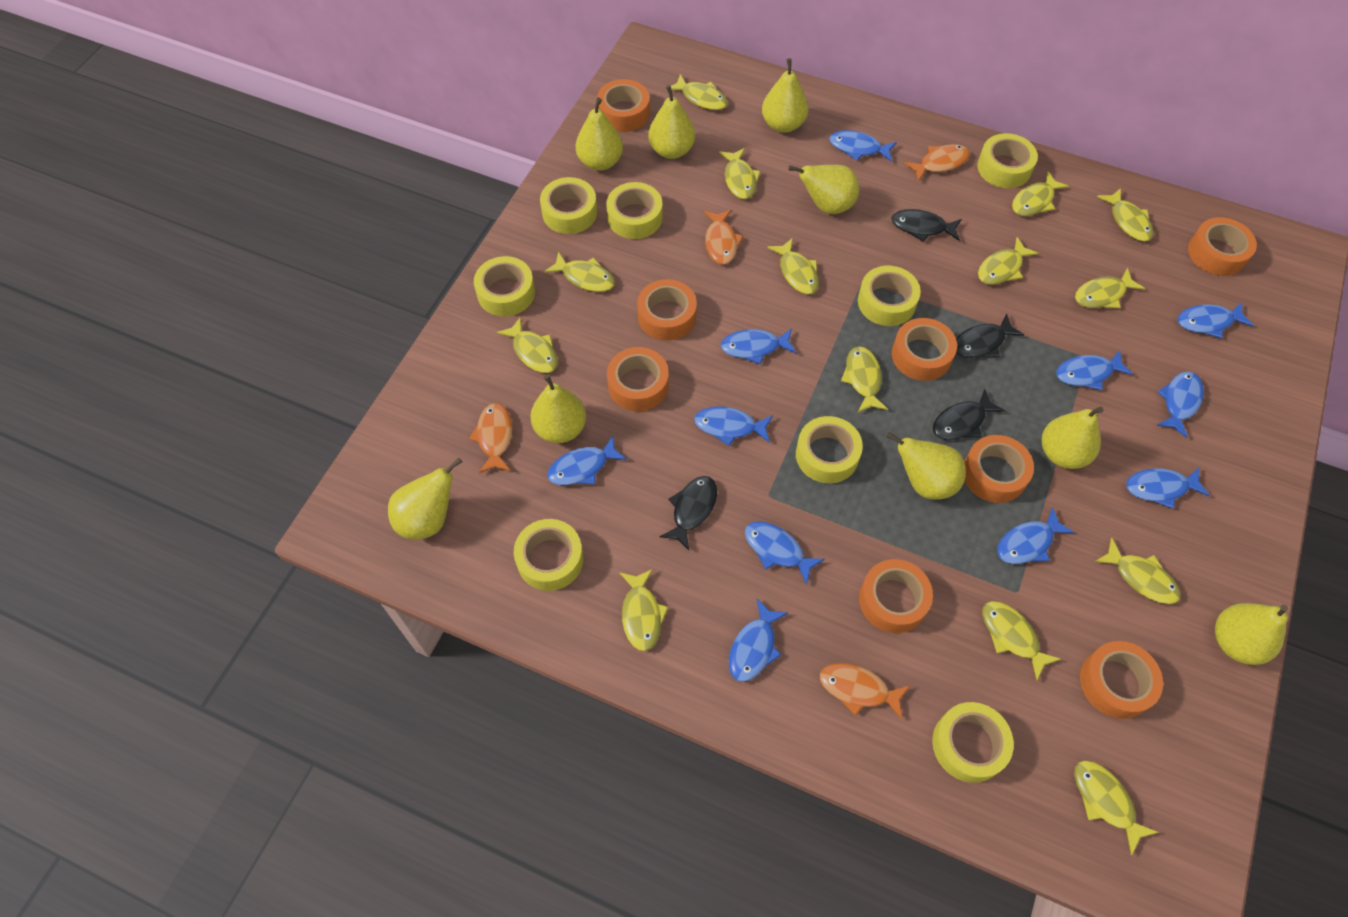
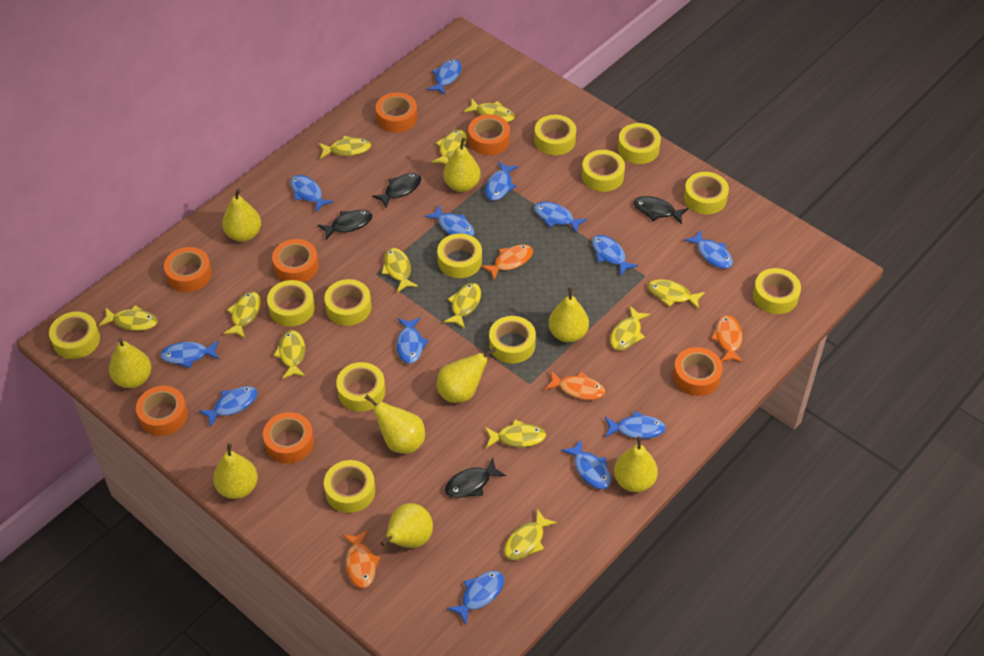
blue fish: [547,436,627,485] [694,406,773,446] [721,328,797,364] [729,599,788,682] [745,521,825,585] [829,130,897,162] [997,507,1074,564] [1056,350,1133,390] [1126,468,1210,509] [1156,371,1204,438] [1178,302,1254,338] = 11 -> [160,340,219,368] [199,386,258,427] [290,175,334,213] [397,317,429,364] [425,204,474,236] [427,59,462,95] [447,571,504,625] [485,161,518,201] [534,202,587,233] [561,439,611,489] [592,235,638,275] [605,411,666,439] [684,229,733,269] = 13
orange tape: [597,79,650,132] [607,347,669,411] [637,279,697,341] [859,559,933,633] [892,318,957,381] [964,435,1034,503] [1080,641,1163,719] [1188,217,1257,276] = 8 -> [136,386,188,436] [164,247,212,292] [263,412,314,463] [272,239,319,283] [376,92,417,132] [468,114,510,155] [673,347,723,396] = 7
yellow fish: [497,316,558,373] [544,252,615,292] [619,569,668,651] [666,74,728,110] [719,148,761,199] [767,238,819,294] [841,347,888,413] [978,237,1039,285] [982,601,1061,680] [1012,171,1069,216] [1074,760,1159,855] [1075,268,1145,308] [1095,538,1181,604] [1097,188,1153,241] = 14 -> [99,305,157,331] [223,292,261,338] [273,330,306,379] [319,136,371,159] [382,248,418,292] [431,129,467,165] [444,283,481,329] [463,99,515,122] [485,420,546,448] [504,509,557,560] [610,306,650,351] [648,279,705,310] = 12
yellow tape: [474,256,535,317] [514,519,583,591] [540,177,597,234] [606,182,663,239] [796,416,863,483] [858,266,921,326] [932,702,1014,783] [977,133,1038,188] = 8 -> [49,312,100,359] [267,280,315,327] [324,279,371,326] [324,460,375,513] [336,362,385,412] [437,233,482,278] [489,316,536,364] [534,115,576,155] [582,150,625,192] [618,123,661,164] [684,172,729,214] [753,268,801,314] = 12

